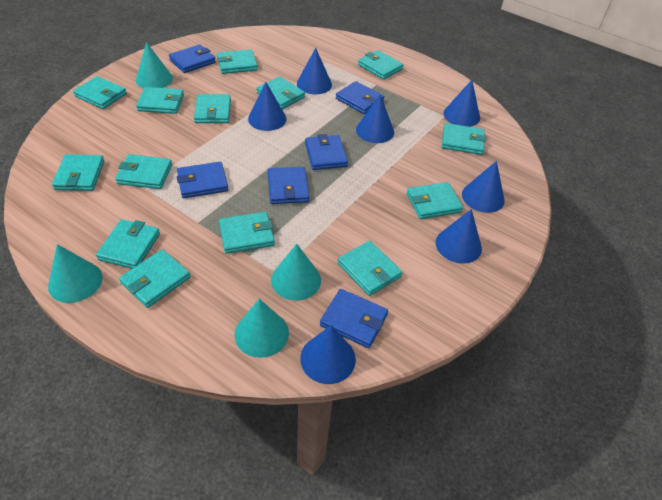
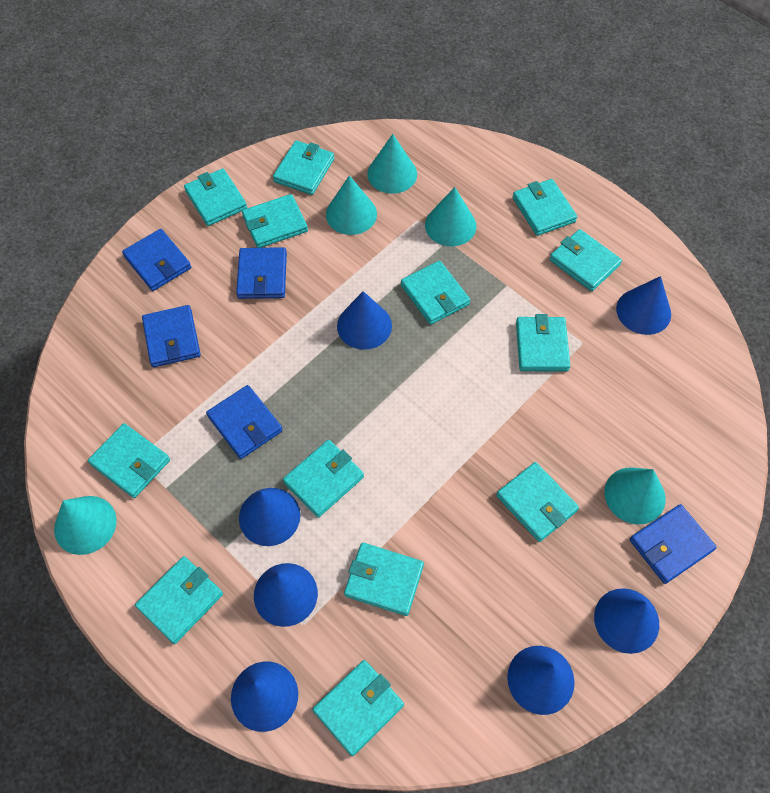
blue wallet: [169,44,216,73] [177,162,228,198] [268,167,309,204] [305,134,348,170] [320,289,388,348] [336,81,384,114] = 6 -> [122,229,191,291] [142,305,201,367] [206,385,283,459] [236,247,287,299] [630,504,717,584] = 5
turquoise cone: [48,244,103,303] [136,42,173,88] [235,299,289,358] [271,244,321,301] = 4 -> [54,496,117,555] [326,175,377,235] [367,134,417,194] [425,187,476,246] [604,467,666,525] = 5
turquoise wallet: [52,154,104,191] [73,76,127,109] [96,219,160,269] [115,154,172,189] [119,249,190,308] [136,87,184,114] [194,94,231,123] [217,50,258,74] [219,212,275,254] [256,76,305,109] [338,241,402,296] [358,50,404,80] [407,182,463,219] [442,123,486,155] = 14 -> [88,423,170,498] [135,556,223,644] [184,168,247,226] [242,194,308,248] [273,140,334,195] [283,440,364,517] [313,660,404,756] [344,543,424,616] [401,261,470,325] [496,462,579,542] [513,179,577,236] [516,314,570,371] [549,229,622,291] = 13

